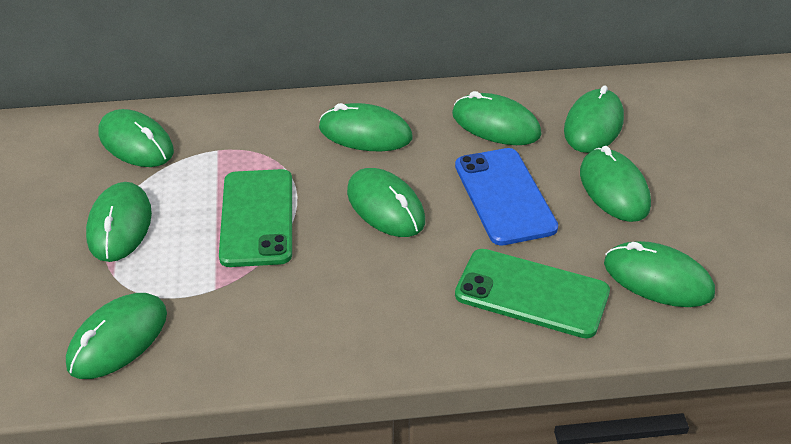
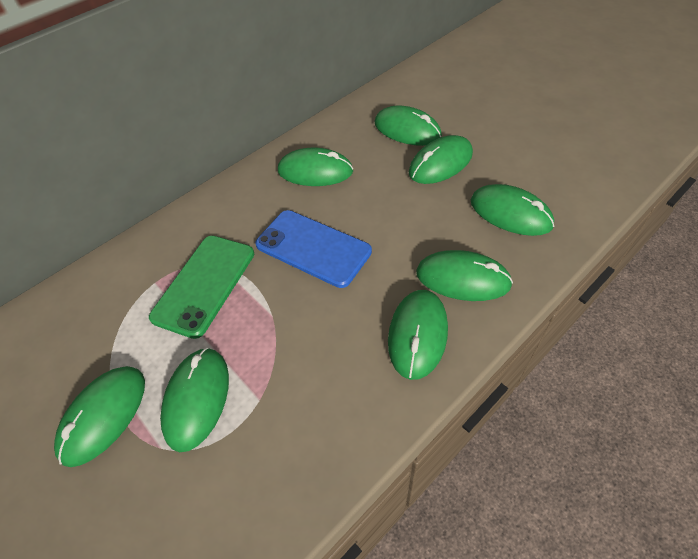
green mouse: [66,293,167,379] [86,182,152,262] [98,109,174,167] [319,103,413,151] [347,168,425,237] [452,91,542,145] [564,85,624,153] [580,146,651,222] [604,241,715,307] = 9 -> [54,366,145,467] [160,348,229,452] [278,148,353,186] [375,105,442,146] [388,290,448,380] [409,135,473,184] [416,250,513,301] [471,184,554,236] = 8
green phone: [219,169,292,267] [455,249,610,339] = 2 -> [149,236,254,339] = 1

